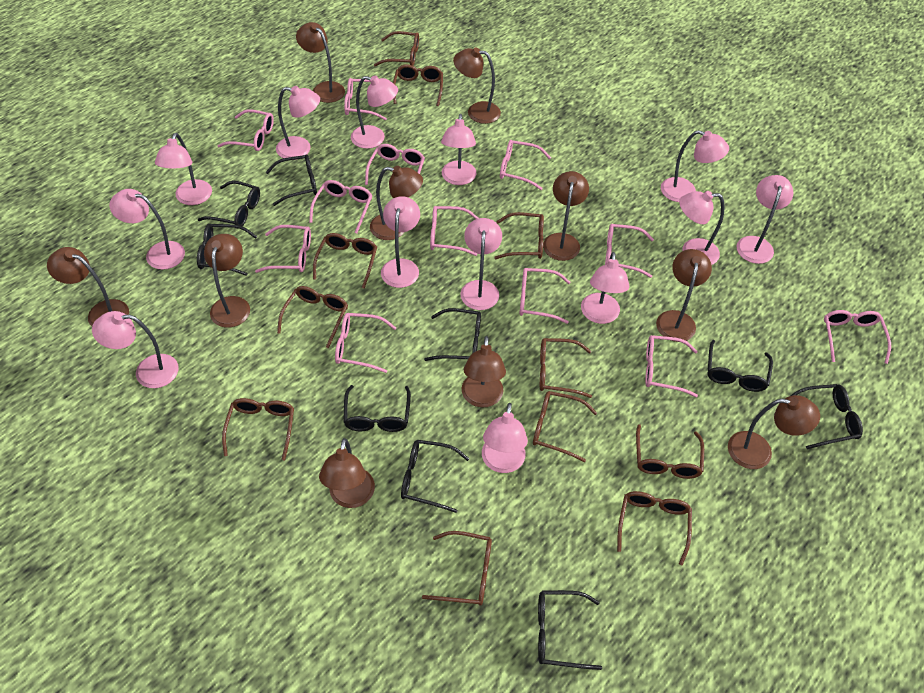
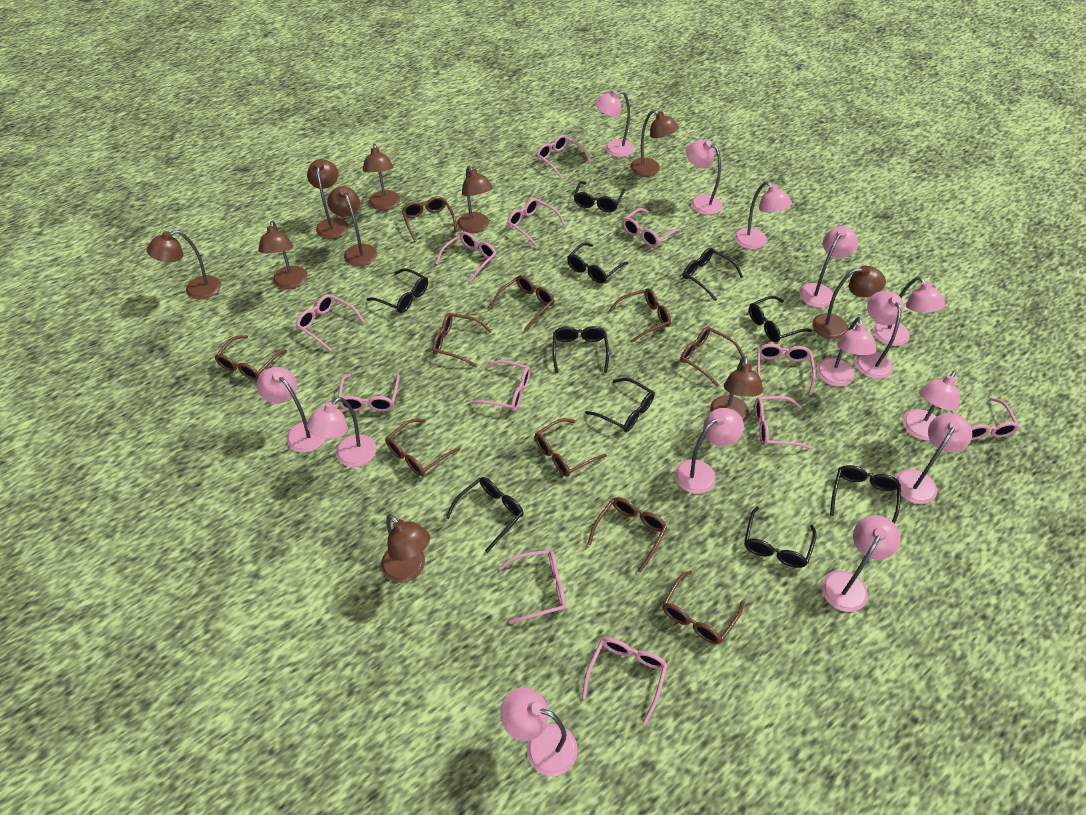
black glasses: [197,224,257,276] [198,181,260,226] [266,155,317,206] [344,385,411,432] [401,440,469,513] [424,308,481,361] [538,590,602,670] [707,340,773,392] [790,384,863,449] = 9 -> [366,268,428,313] [446,477,524,553] [552,326,609,373] [567,243,628,283] [574,181,625,212] [585,378,655,432] [683,248,743,301] [745,507,817,568] [749,296,812,342] [830,465,901,524] = 10
brown glasses: [222,398,294,460] [277,286,348,349] [313,233,377,289] [374,31,419,66] [393,64,443,106] [422,531,492,605] [494,212,544,259] [533,391,597,462] [540,338,592,398] [617,491,692,566] [636,424,704,479] = 11 -> [215,335,287,380] [385,419,460,476] [402,196,457,242] [432,313,492,367] [490,275,555,331] [535,418,607,477] [588,497,667,573] [609,288,671,343] [662,570,744,644] [680,326,744,387] = 10
pink lamp: [92,311,179,388] [109,189,185,270] [155,133,212,205] [276,86,320,160] [351,75,398,149] [381,197,420,288] [441,114,476,185] [460,218,502,310] [482,403,528,473] [581,252,629,324] [661,130,729,202] [679,191,725,265] [737,175,793,264] = 13 -> [257,367,326,453] [307,397,376,467] [500,687,578,776] [595,90,634,157] [675,408,744,494] [686,140,722,215] [734,181,792,249] [799,226,858,307] [817,317,877,387] [822,515,901,612] [855,291,904,379] [873,277,945,346] [895,413,973,504] [903,371,960,441] = 14

